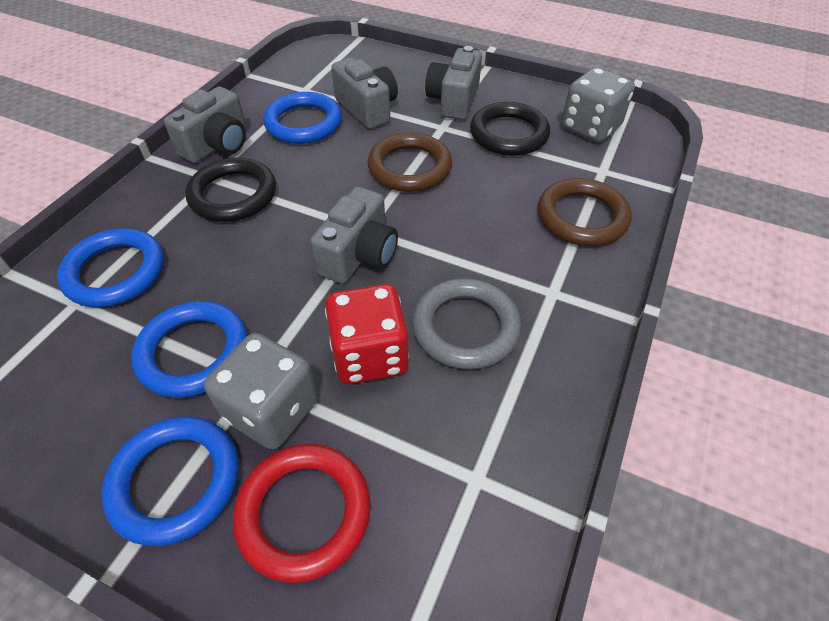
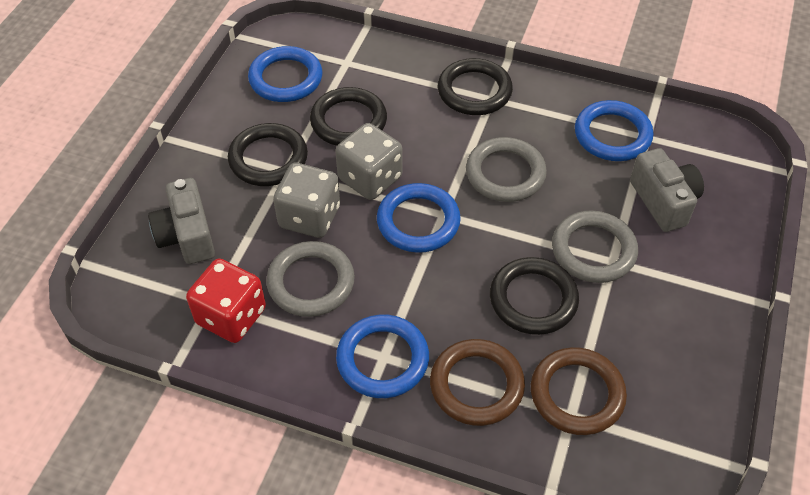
black ring: [185,158,276,222] [470,102,550,156] = 2 -> [228,123,308,186] [310,87,387,146] [438,58,513,115] [490,257,579,335] = 4
grey camera: [164,87,246,163] [310,187,398,284] [331,57,398,129] [425,46,482,120] = 4 -> [148,178,215,264] [630,148,704,232] = 2
grey ring: [412,278,521,369] = 1 -> [266,241,355,317] [466,137,547,202] [552,210,638,283] = 3
red ring: [233,444,371,583] = 1 -> none = 0

